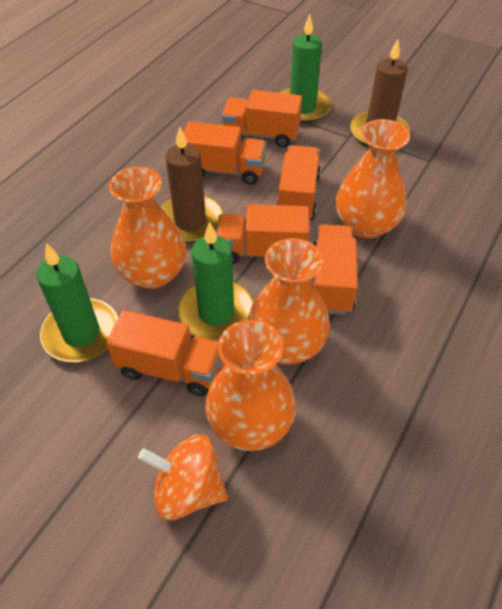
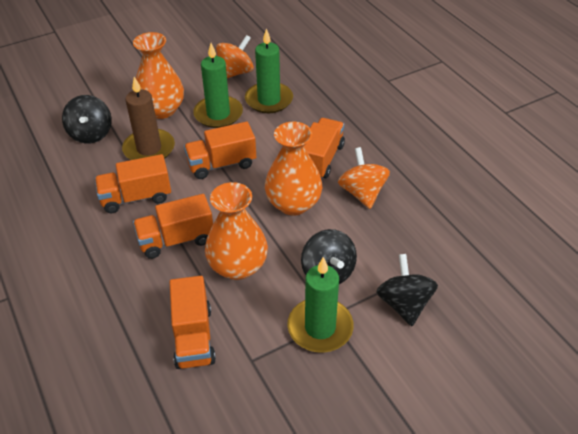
black spinning top: none = 0 -> [62,95,112,144] [301,229,357,284] [376,254,438,326] = 3
brown candle: [161,127,223,243] [350,39,410,147] = 2 -> [122,77,175,160] = 1
orange spinning top: [138,434,228,520] = 1 -> [216,35,254,78] [338,147,390,209] = 2
orange truck: [106,310,222,397] [184,122,267,185] [216,204,309,264] [222,90,302,148] [276,145,321,220] [313,224,358,315] = 6 -> [95,154,171,213] [133,194,213,259] [170,276,216,369] [184,122,256,179] [304,118,345,178] = 5
orange vase: [109,167,187,289] [205,320,296,451] [248,238,330,364] [336,119,410,239] = 4 -> [133,32,184,119] [205,182,268,280] [265,122,322,216] = 3

